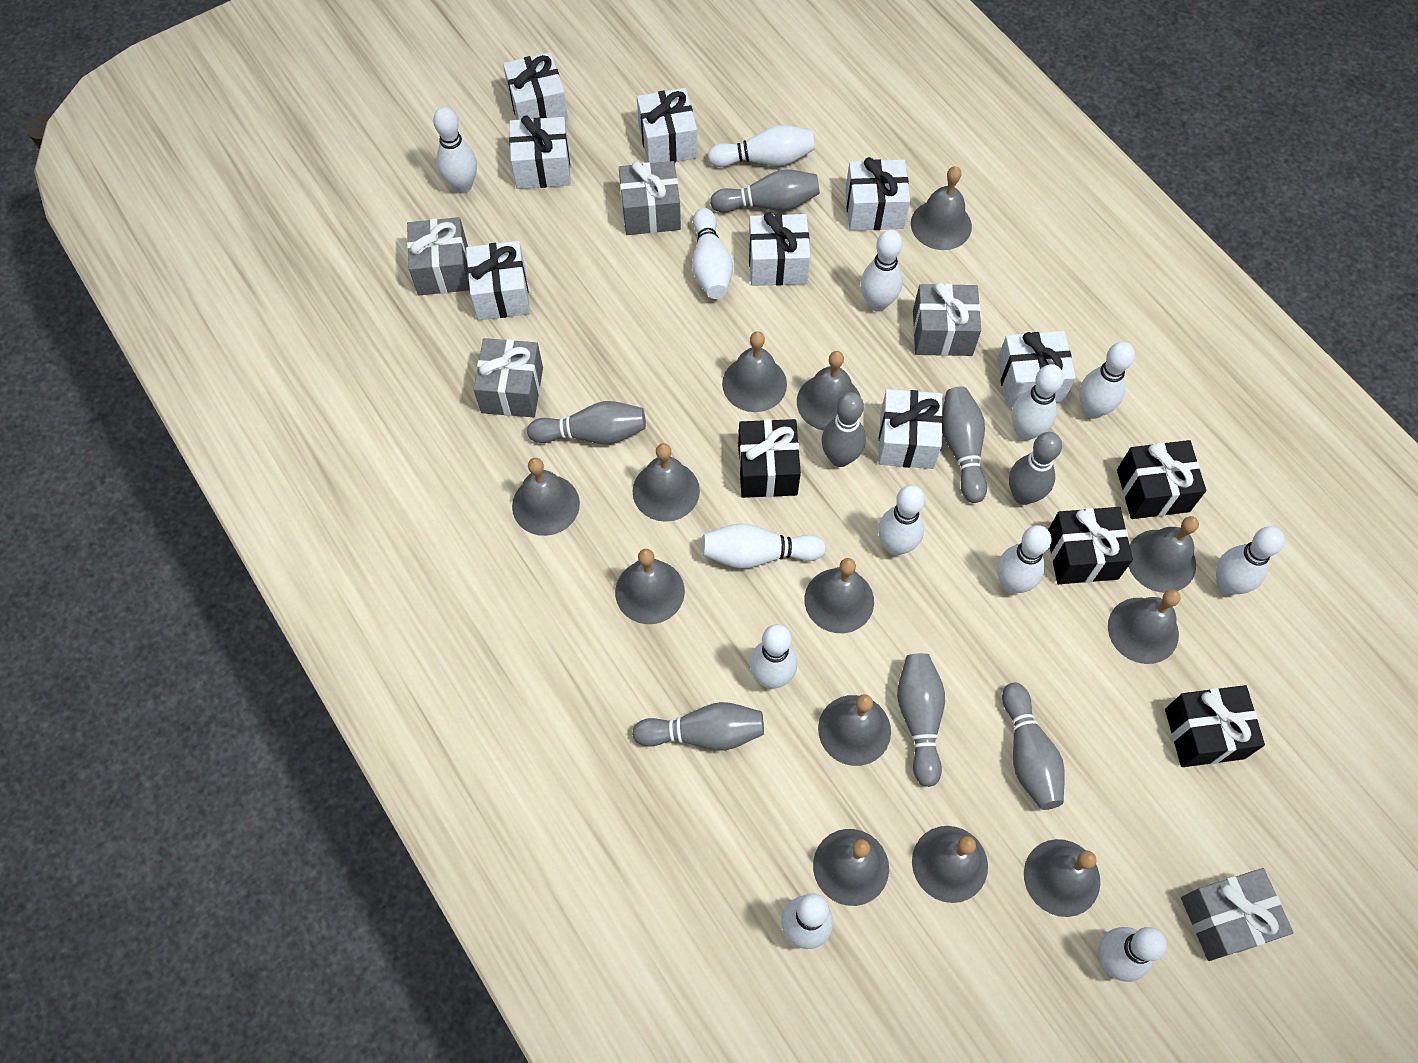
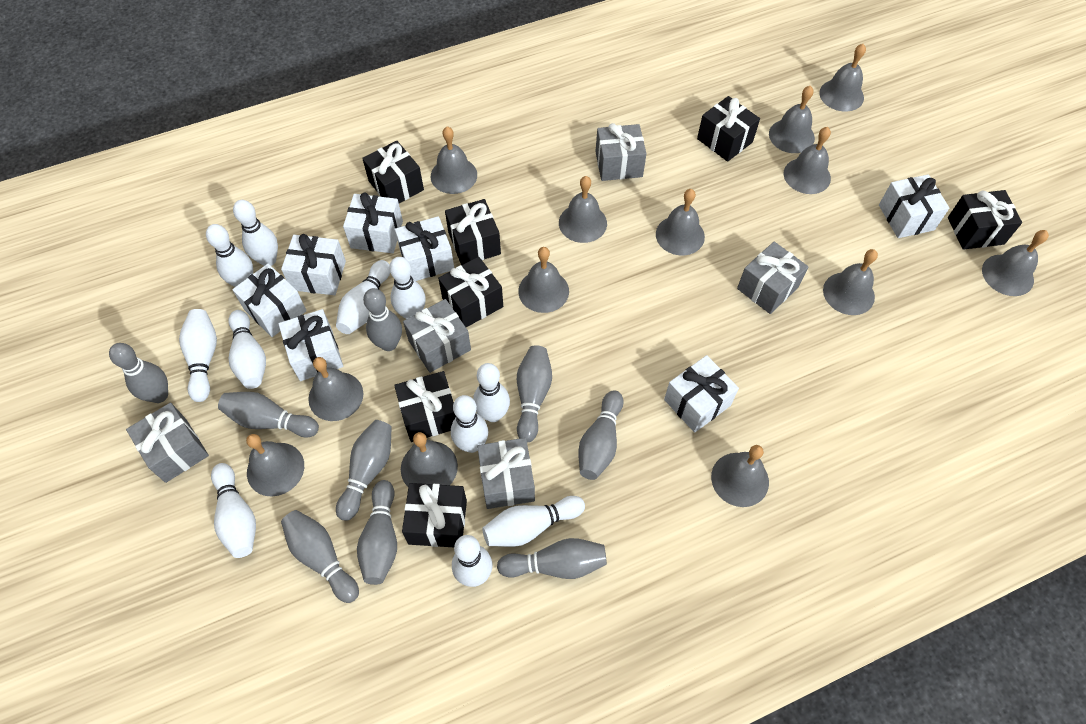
black gift: [738,419,801,498] [1048,507,1133,584] [1117,440,1206,519] [1165,685,1265,767] = 4 -> [362,141,424,203] [394,371,456,442] [402,483,467,547] [438,257,503,327] [445,199,501,265] [697,96,760,162] [948,190,1022,250] = 7
grey bowling pin: [527,401,646,444] [632,702,764,750] [710,170,820,213] [821,392,866,467] [897,653,945,787] [942,386,987,503] [1002,683,1065,810] [1009,432,1062,505] = 8 -> [109,343,168,403] [218,392,319,437] [281,510,359,603] [336,420,392,521] [357,480,397,585] [363,288,402,351] [497,538,607,579] [517,345,552,442] [578,390,624,480] = 9
white bowling pin: [433,107,477,194] [692,208,733,299] [702,523,826,569] [707,125,815,167] [750,624,797,688] [781,893,833,949] [861,230,903,312] [878,485,925,555] [997,525,1052,594] [1012,364,1064,440] [1079,342,1135,419] [1098,927,1167,982] [1216,526,1285,595] = 13 -> [179,309,217,402] [206,224,253,287] [211,463,256,558] [228,310,266,389] [233,200,278,266] [336,260,390,334] [389,257,426,319] [451,395,488,453] [452,535,492,587] [473,363,510,422] [482,496,585,547] = 11
white gift: [466,241,530,320] [503,52,568,122] [509,115,571,189] [637,88,697,163] [748,212,810,286] [845,157,910,231] [878,389,943,469] [997,331,1076,406] = 8 -> [232,264,307,337] [278,309,343,381] [281,234,346,295] [343,192,403,253] [395,216,454,281] [664,355,739,433] [879,174,949,238] = 7

